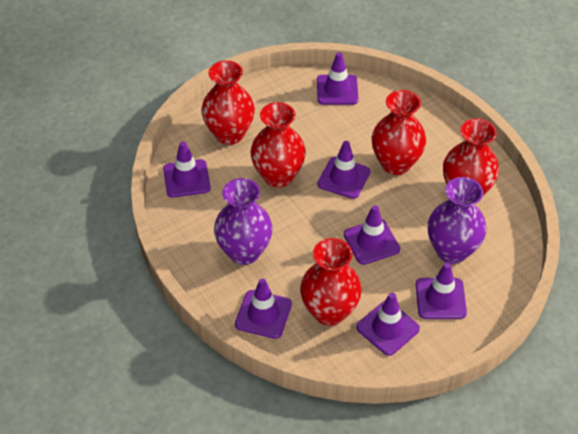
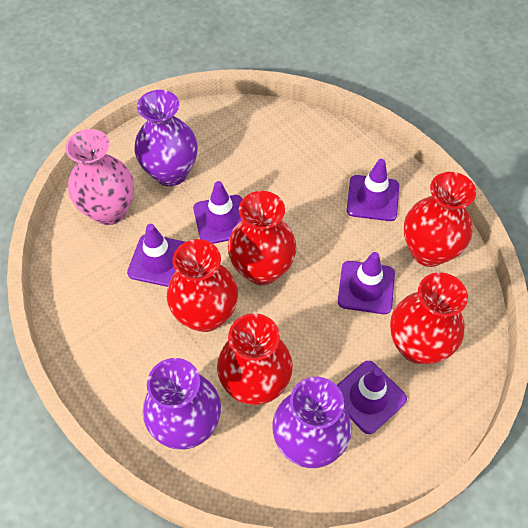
pink vase: none = 0 -> [65,129,134,225] = 1
purple traffic cone: [163,141,211,198] [235,279,292,339] [317,52,359,105] [317,141,370,199] [344,205,400,265] [356,293,420,356] [416,263,467,319] = 7 -> [127,224,185,287] [193,181,243,244] [337,361,407,434] [338,252,395,314] [347,159,399,221] = 5
purple vase: [214,178,273,265] [428,177,486,264] = 2 -> [135,90,198,186] [143,358,221,449] [272,377,352,468] = 3

